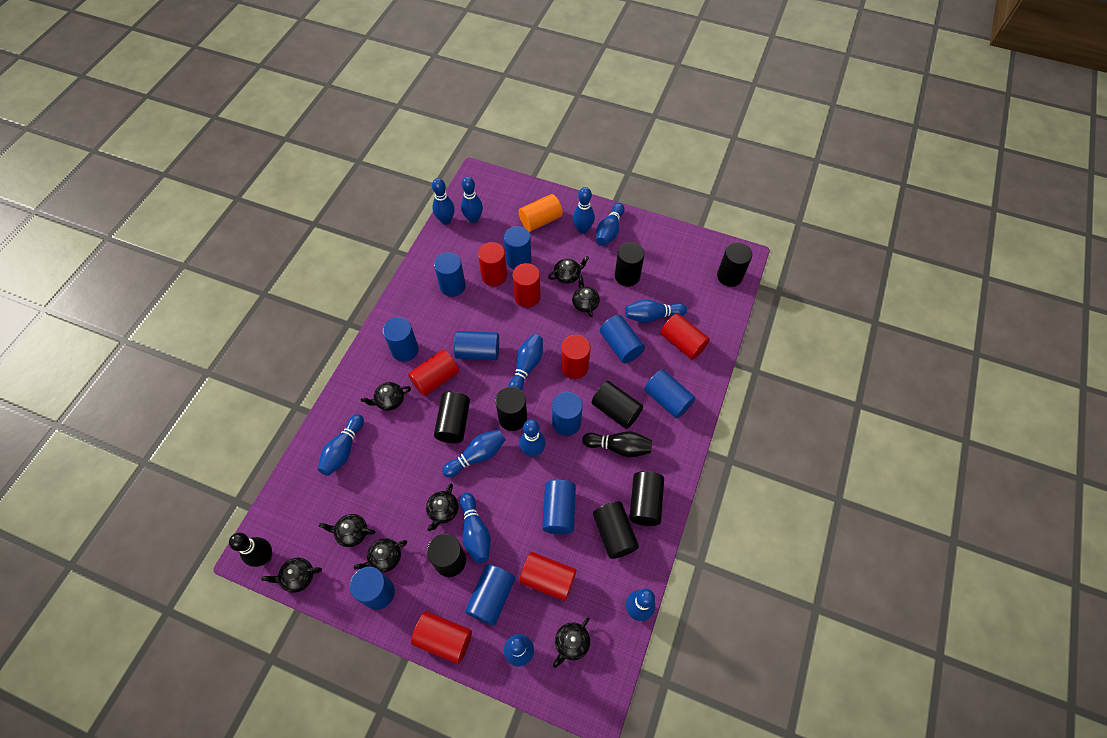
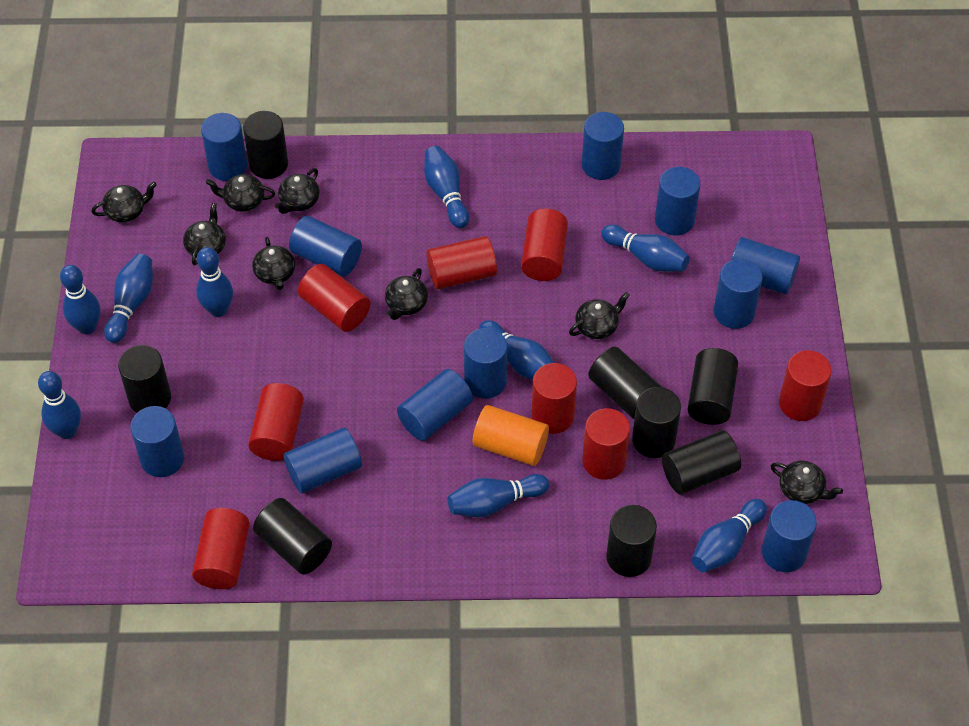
black bowling pin: [229,533,272,567] [582,431,652,457] = 2 -> none = 0
blue bowling pin: [318,414,364,476] [432,178,455,225] [442,429,506,478] [460,493,491,563] [461,177,483,223] [504,634,534,667] [508,334,543,391] [519,419,546,457] [573,187,595,234] [596,203,624,246] [625,299,687,323] [626,588,655,621] = 12 -> [38,371,81,439] [60,265,101,334] [104,254,153,343] [196,247,233,317] [424,146,469,228] [448,474,549,518] [479,320,554,380] [601,224,690,272] [692,499,767,572] = 9
blue cylinder: [350,567,395,610] [383,317,419,362] [434,252,466,297] [454,331,499,360] [465,564,515,626] [504,226,531,270] [542,480,576,534] [552,392,583,436] [600,315,645,363] [644,369,695,419] = 10 -> [130,406,184,477] [201,113,247,181] [284,427,362,493] [289,216,362,276] [397,369,473,441] [464,328,507,399] [582,112,624,180] [655,167,700,236] [714,259,763,329] [731,237,800,295] [762,500,817,572] = 11
red cylinder: [408,350,459,396] [411,611,472,664] [478,242,507,286] [512,263,541,308] [519,552,577,601] [561,335,590,379] [660,313,710,360] = 7 -> [192,508,250,589] [248,383,304,461] [298,264,371,332] [427,236,497,289] [521,209,568,281] [531,363,577,434] [582,408,630,480] [779,350,832,421] = 8

